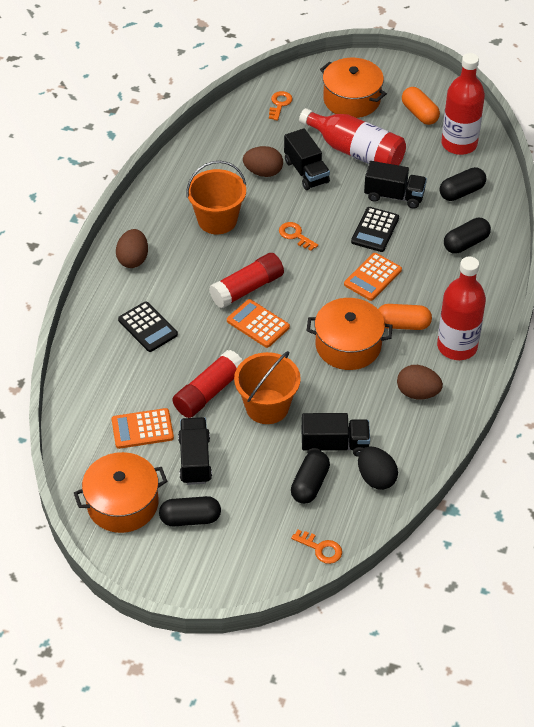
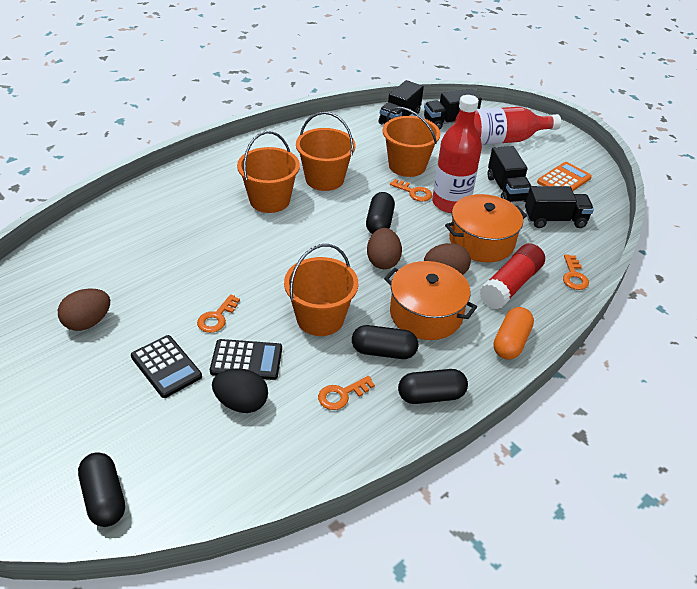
orange bucket: [186,161,246,234] [234,351,301,424] = 2 -> [237,131,300,213] [284,244,359,336] [296,112,356,191] [383,107,440,177] = 4
orange calculator: [112,408,174,449] [227,299,290,348] [344,253,402,301] = 3 -> [537,162,592,191] = 1
orange capsule: [378,304,432,330] [402,87,440,125] = 2 -> [493,307,534,360] = 1
orange key: [269,91,293,121] [279,222,318,251] [291,530,342,564] = 3 -> [197,294,240,333] [318,376,375,410] [390,179,432,202] [563,255,589,290] = 4
orange pot: [74,452,167,533] [306,298,393,370] [320,58,387,118] = 3 -> [384,261,477,340] [445,194,527,263] = 2
red bottle: [299,108,406,165] [437,257,486,360] [442,53,485,155] = 3 -> [432,95,482,213] [455,107,561,145] = 2
red glue stick: [172,350,242,418] [209,253,284,309] = 2 -> [480,244,545,309] = 1

